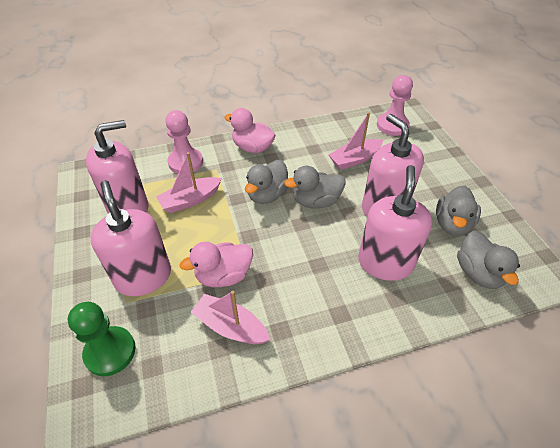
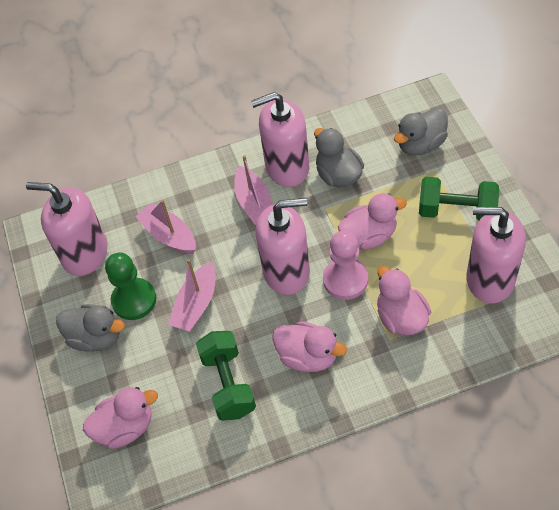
green dumbbell: none = 0 -> [196,331,256,421] [419,177,499,221] = 2
grey duck: [245,160,289,204] [284,166,345,209] [436,186,481,236] [457,230,520,289] = 4 -> [56,304,125,352] [314,128,364,188] [394,108,448,155] = 3
pink duck: [180,242,253,287] [224,108,276,153] = 2 -> [83,387,158,449] [272,322,347,372] [338,193,407,249] [377,266,431,335] = 4
pink pawn: [165,110,203,174] [377,75,413,136] = 2 -> [323,231,368,300] = 1

